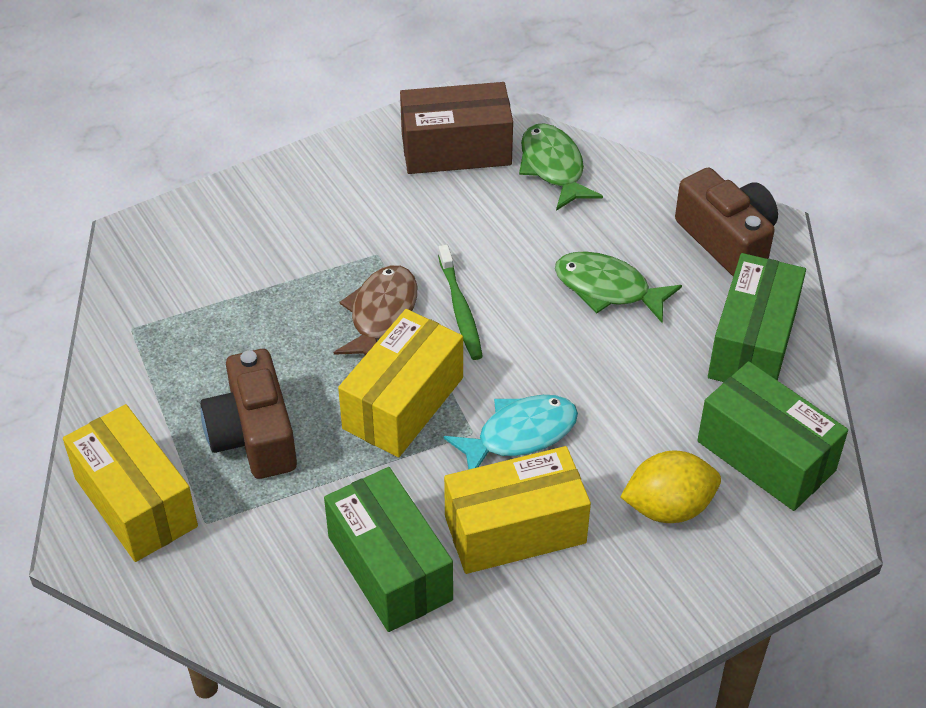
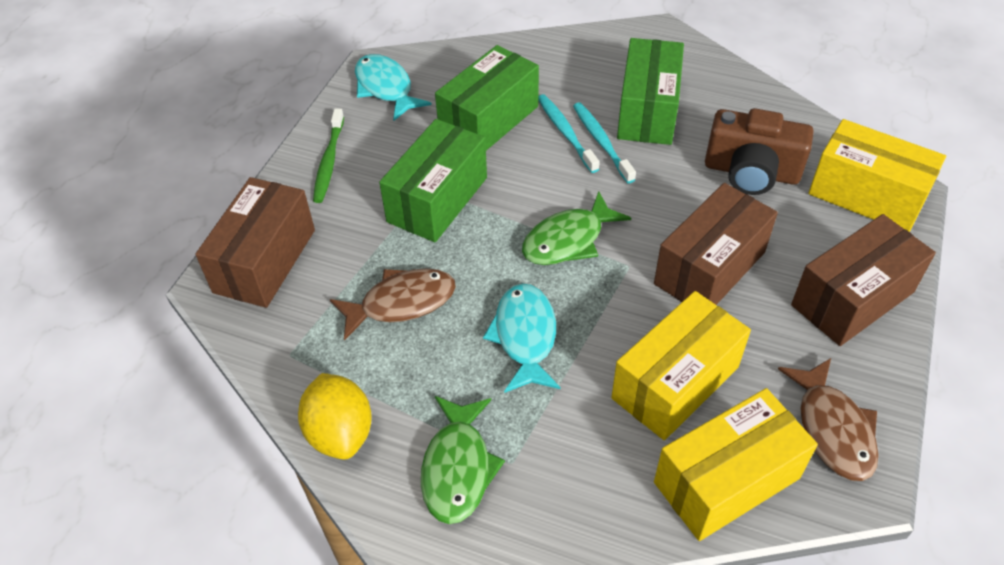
brown box: [400,82,513,174] = 1 -> [195,177,315,308] [654,183,778,305] [791,214,936,346] = 3
brown camera: [200,349,297,479] [675,168,778,277] = 2 -> [705,108,814,195] = 1
brown fish: [334,265,417,355] = 1 -> [330,268,456,341] [778,358,879,481] = 2
turquoise fish: [443,395,578,469] = 1 -> [355,54,432,121] [483,284,561,393] = 2
turquoise toothbrush: none = 0 -> [538,94,600,173] [573,102,636,183] = 2

